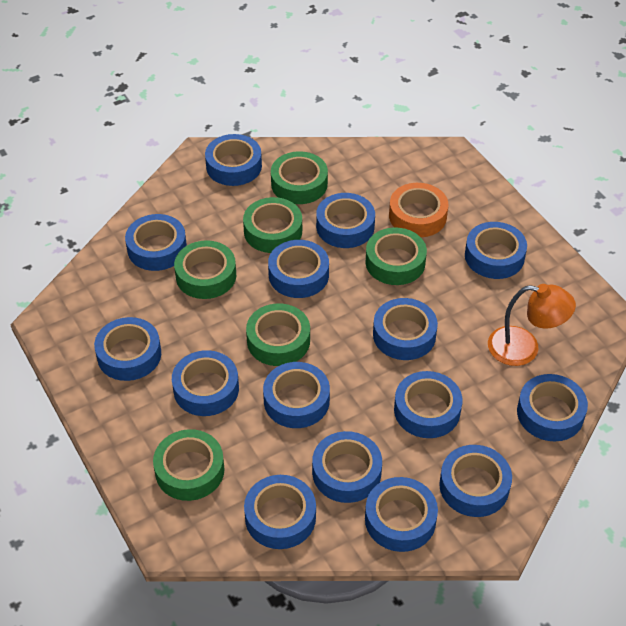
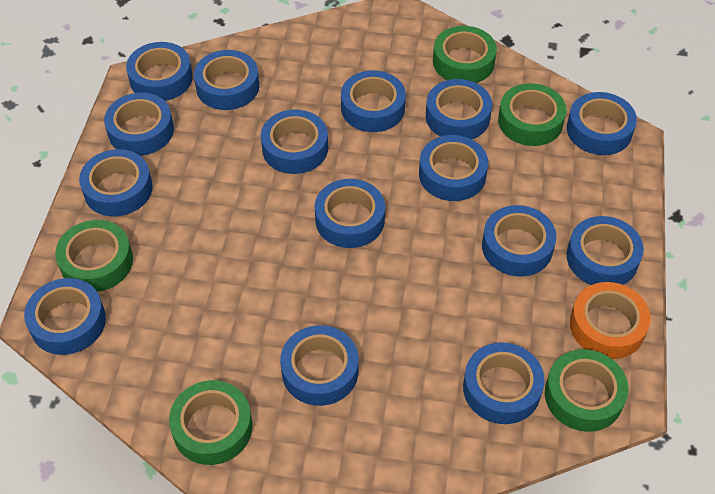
green tape: [153,429,224,501] [174,240,236,299] [243,197,302,253] [246,303,310,366] [271,151,328,204] [366,227,427,285] = 6 -> [55,220,133,292] [169,380,253,465] [433,26,497,83] [498,83,566,146] [545,349,628,432] = 5
orange lamp: [488,284,576,366] = 1 -> none = 0

